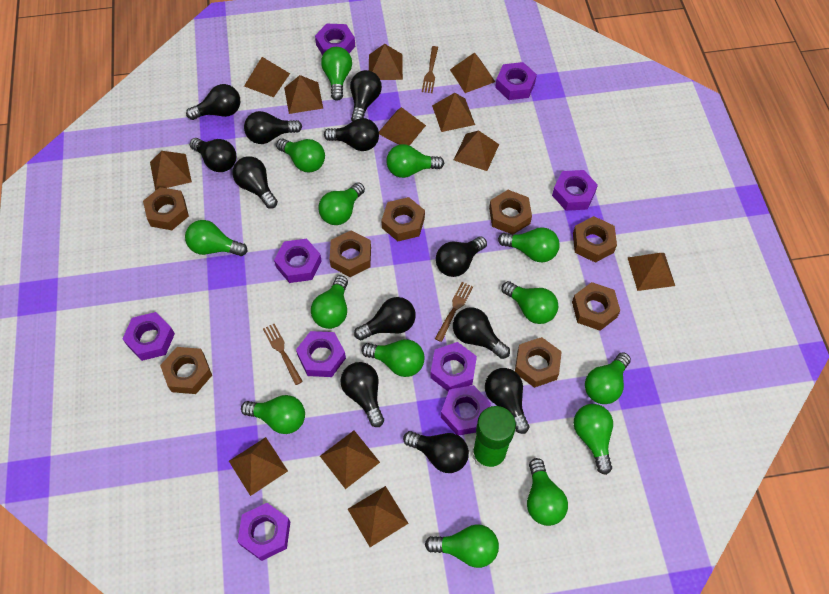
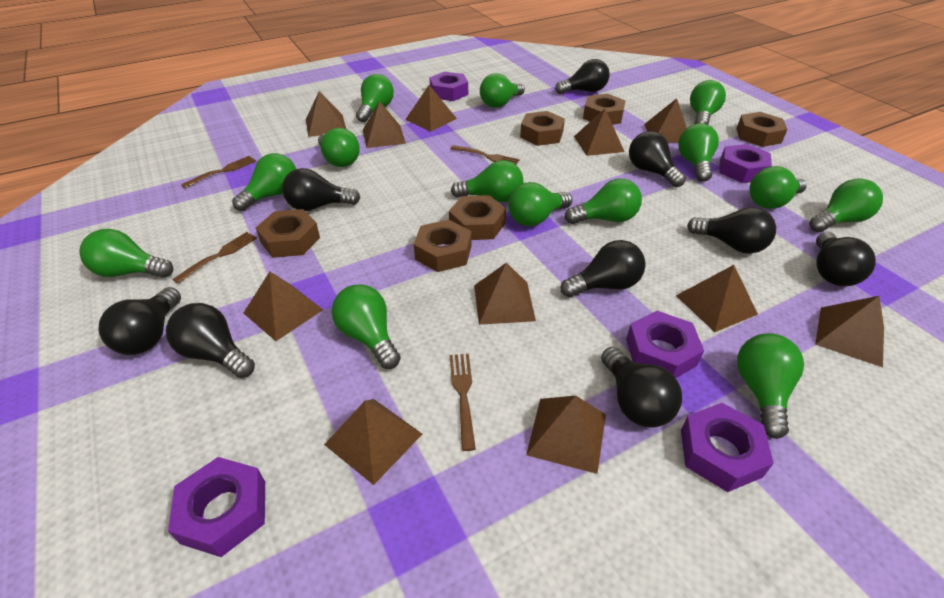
black light bulb: [186,84,240,120] [190,138,236,172] [233,156,278,209] [244,111,302,144] [324,118,379,151] [340,362,384,427] [350,70,382,122] [354,297,416,340] [403,431,469,473] [436,236,487,277] [453,307,510,359] [485,368,529,434] = 12 -> [99,287,181,355] [166,303,255,378] [282,168,360,211] [555,59,609,94] [561,240,646,298] [601,347,682,428] [629,131,686,187] [687,207,776,254] [816,232,876,286] = 9
brown fork: [263,324,303,385] [422,46,438,93] [435,282,473,342] = 3 -> [172,232,257,284] [181,156,256,188] [450,145,520,165] [450,354,476,451] = 4
brown nut: [143,187,189,230] [160,347,212,394] [329,230,371,277] [381,197,425,241] [489,190,532,234] [515,337,562,388] [572,282,620,331] [573,216,617,263] = 8 -> [256,209,320,258] [414,219,471,272] [449,195,506,240] [520,111,565,146] [583,94,626,125] [736,112,788,147] = 6
brown pyramid: [150,151,192,191] [229,437,288,496] [244,57,290,97] [284,75,323,114] [320,431,380,489] [348,486,409,547] [369,44,403,80] [379,107,426,146] [432,93,475,132] [450,52,495,93] [454,130,499,171] [628,253,675,291] = 12 -> [244,271,323,341] [306,91,346,137] [324,399,422,485] [363,101,406,148] [405,85,457,132] [474,263,536,325] [526,396,606,474] [574,109,625,156] [644,98,687,143] [676,265,758,332] [815,296,884,367] = 11
green glue stick: [472,406,516,471] = 1 -> none = 0
purple nut: [122,312,175,361] [238,503,290,561] [274,239,322,283] [296,331,346,377] [315,24,355,55] [430,342,477,391] [441,385,491,436] [495,62,537,100] [552,170,598,211] = 9 -> [168,457,265,557] [429,72,468,101] [626,311,704,378] [681,403,774,492] [719,144,772,183] = 5

